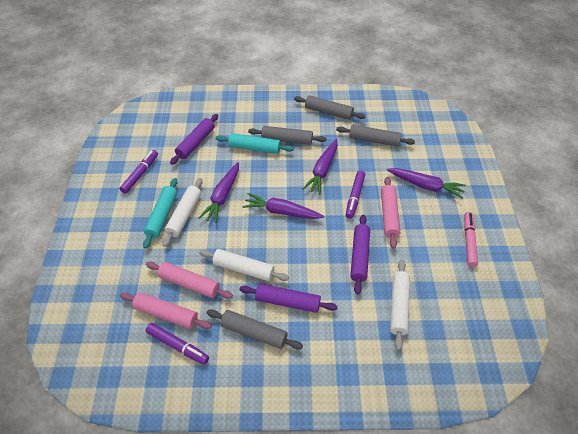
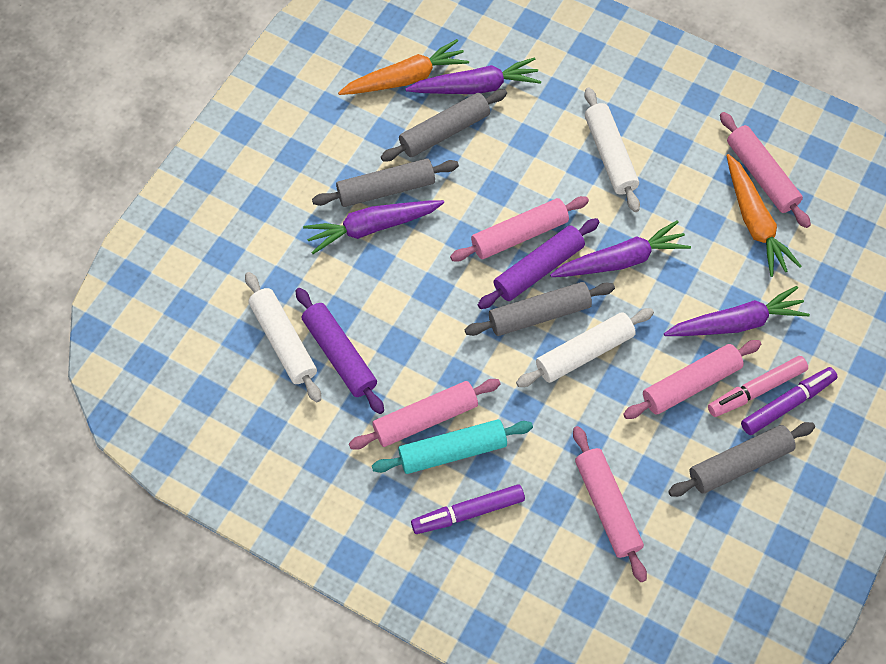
orange carrot: none = 0 -> [338,39,469,95] [726,154,802,277] = 2
pink rolling pin: [120,292,212,329] [146,261,233,299] [381,177,400,249] = 3 -> [349,379,501,450] [450,196,589,262] [573,426,647,582] [623,340,761,419] [720,112,811,228] = 5
purple marker: [120,150,158,194] [146,323,209,365] [346,170,365,219] = 3 -> [411,484,525,534] [741,367,838,435] = 2
purple rolling pin: [170,114,218,165] [239,284,338,313] [350,215,370,294] = 3 -> [295,288,384,414] [478,218,599,309] = 2
turquoise rolling pin: [143,178,178,249] [216,133,294,154] = 2 -> [372,419,533,474] = 1

